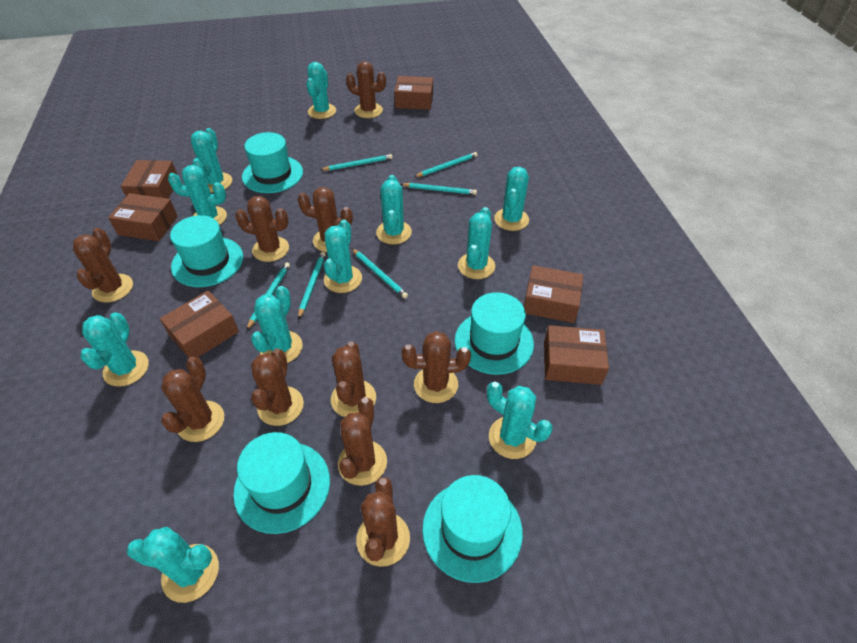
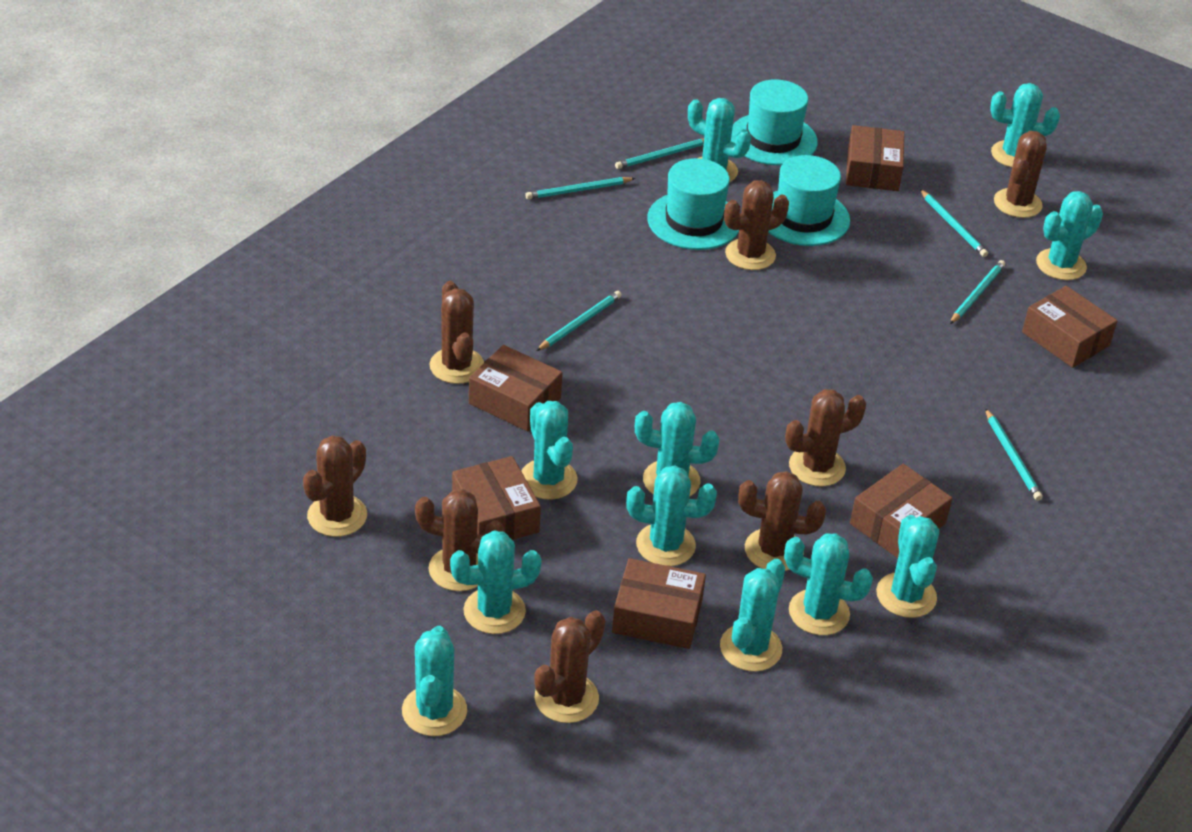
brown cactus: [73,228,133,303] [161,357,224,442] [235,196,289,262] [251,349,304,426] [297,187,353,252] [331,341,376,417] [338,397,387,486] [346,61,386,118] [356,477,410,567] [402,331,471,403] = 10 -> [303,436,367,537] [415,489,504,591] [430,281,484,384] [534,610,605,723] [724,180,789,270] [738,471,826,571] [785,389,866,487] [994,131,1047,218] = 8
turquoise hat: [170,215,243,287] [233,432,330,534] [242,132,303,193] [422,475,523,583] [455,292,534,375] = 5 -> [647,158,739,250] [731,79,818,165] [768,155,850,246] = 3

